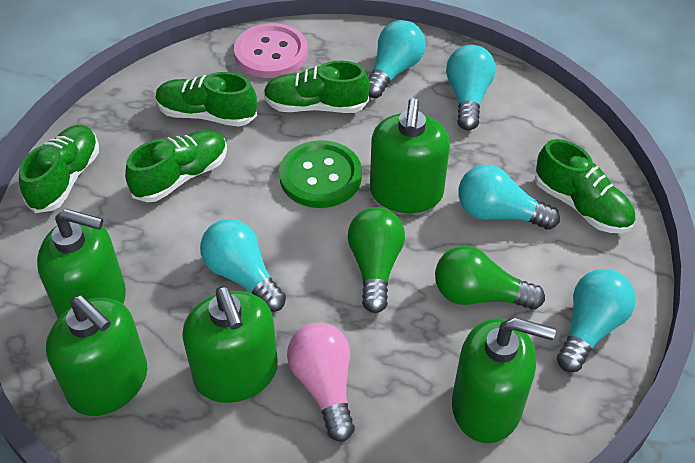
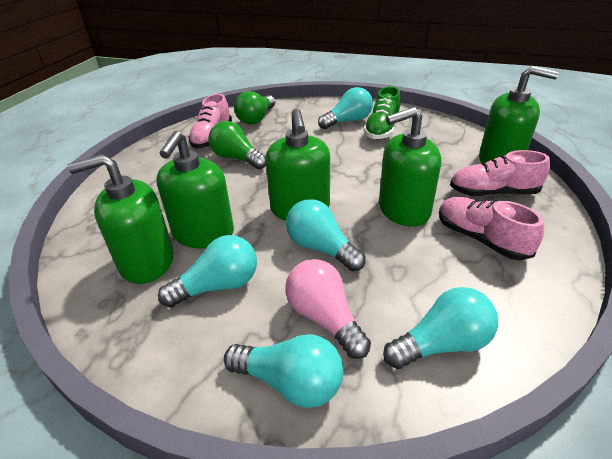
green button: [279,140,362,208] = 1 -> none = 0
green shoe: [19,125,99,213] [125,130,227,202] [155,72,257,127] [263,61,370,113] [535,139,635,233] = 5 -> [364,86,401,139] = 1
pink button: [234,23,308,78] = 1 -> none = 0
pink shoe: none = 0 -> [188,94,232,148] [439,197,544,260] [450,150,550,196] = 3

